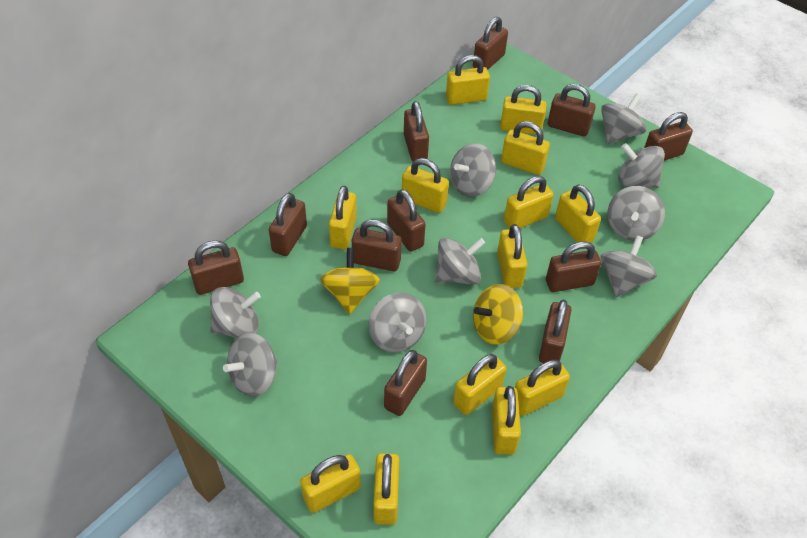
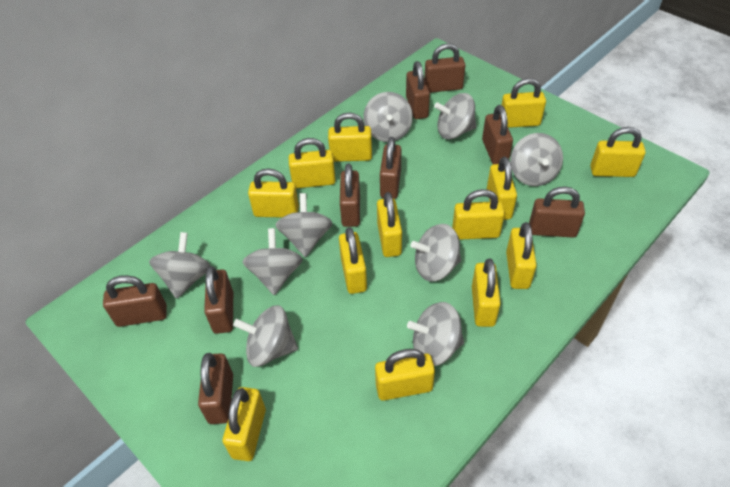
brown padlock: [188,240,244,295] [269,193,307,256] [352,219,402,271] [384,350,427,416] [387,189,426,252] [404,101,429,161] [473,17,508,70] [539,300,571,363] [546,241,601,292] [548,84,596,137] [644,112,693,161] = 11 -> [103,275,167,327] [198,353,233,424] [204,266,233,334] [340,164,360,227] [380,137,401,199] [406,61,430,119] [424,43,465,93] [482,105,513,164] [529,186,585,237] = 9
yellow spinning top: [320,248,380,314] [473,284,523,345] = 2 -> none = 0

